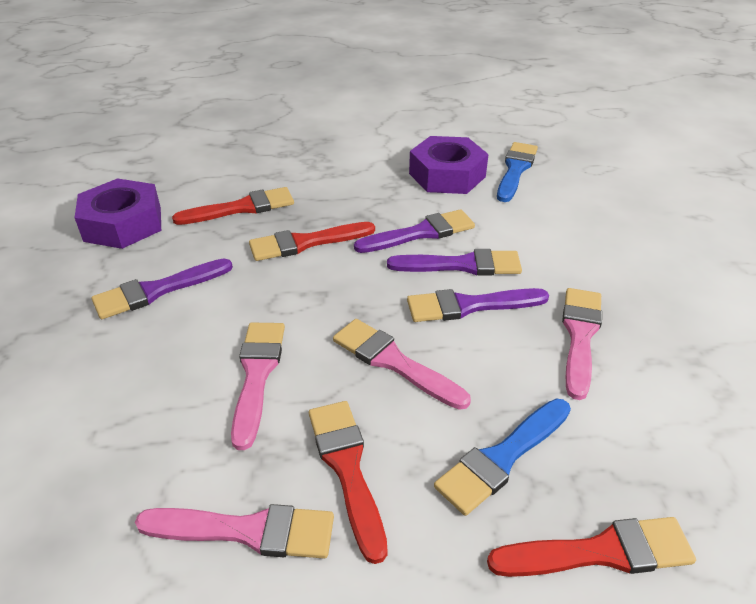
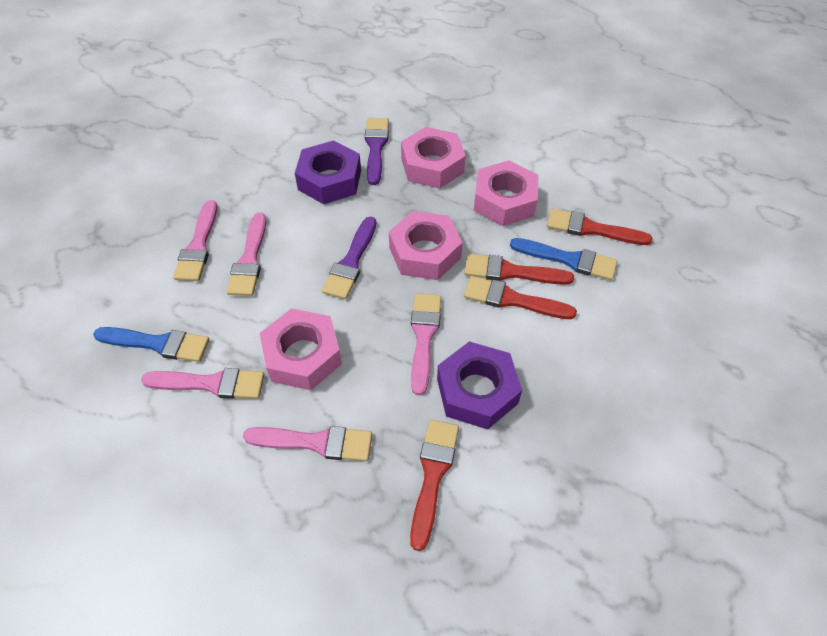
pink brush: [135,504,334,559] [231,323,285,450] [333,319,471,410] [562,288,602,400] = 4 -> [141,368,264,399] [173,200,217,281] [227,212,266,296] [243,426,372,461] [411,293,441,395] = 5
pink nut: none = 0 -> [260,308,342,390] [389,211,463,280] [401,127,466,188] [474,160,539,226] = 4
purple brush: [92,258,233,319] [354,209,475,253] [387,249,522,275] [407,288,549,322] = 4 -> [322,217,376,299] [365,118,389,185] = 2

